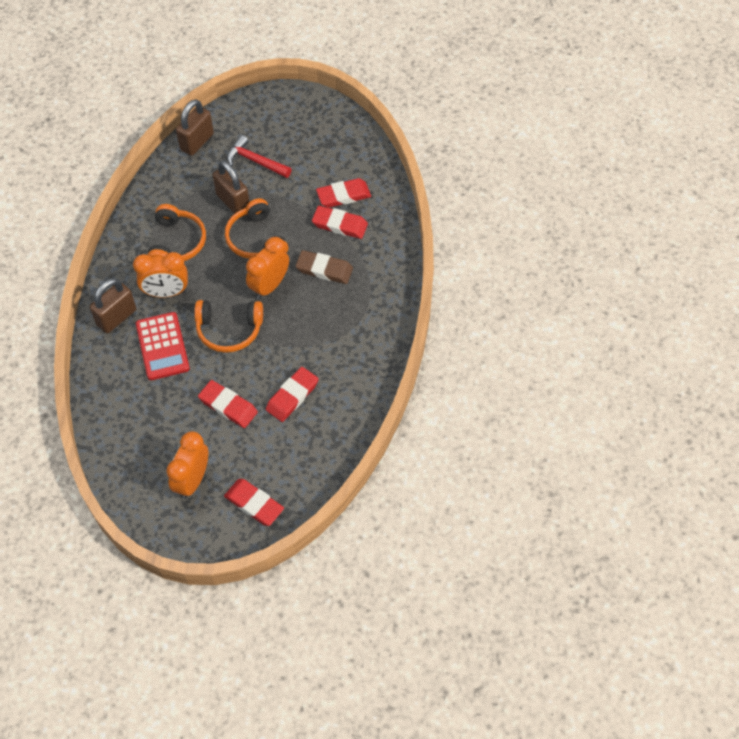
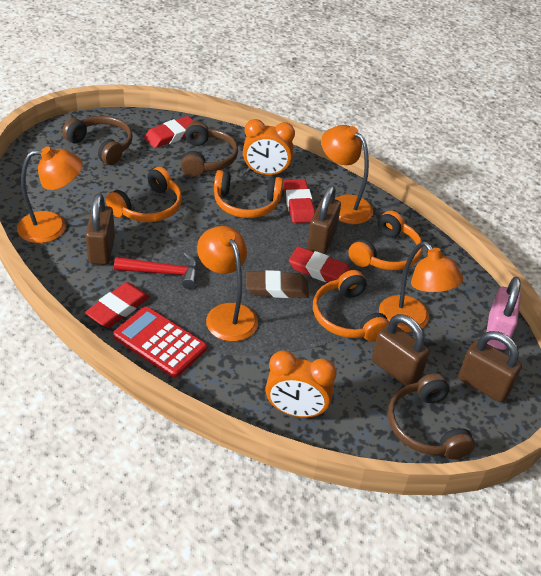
brown headphones: none = 0 -> [62,116,133,165] [180,121,238,177] [388,373,475,459] = 3
brown padlock: [90,278,136,333] [176,99,214,156] [213,160,250,214] = 3 -> [85,193,115,265] [307,185,341,254] [372,314,430,386] [458,331,522,402] = 4
orange clock: [133,252,188,298] [166,432,208,499] [246,237,289,299] = 3 -> [243,119,295,176] [266,351,336,418] = 2
orange headphones: [147,204,206,261] [194,300,263,353] [225,198,288,259] = 3 -> [106,167,182,222] [214,170,283,218] [313,270,389,342] [348,211,423,270] = 4
orange lamp: none = 0 -> [17,146,83,243] [197,226,258,342] [321,125,373,224] [379,241,463,332] = 4
pink padlock: none = 0 -> [486,277,521,350] = 1
red eraser: [198,380,258,428] [224,479,284,526] [266,367,319,422] [312,206,368,239] [316,178,371,208] = 5 -> [85,282,150,328] [144,116,194,148] [284,179,315,223] [289,247,350,282] = 4

